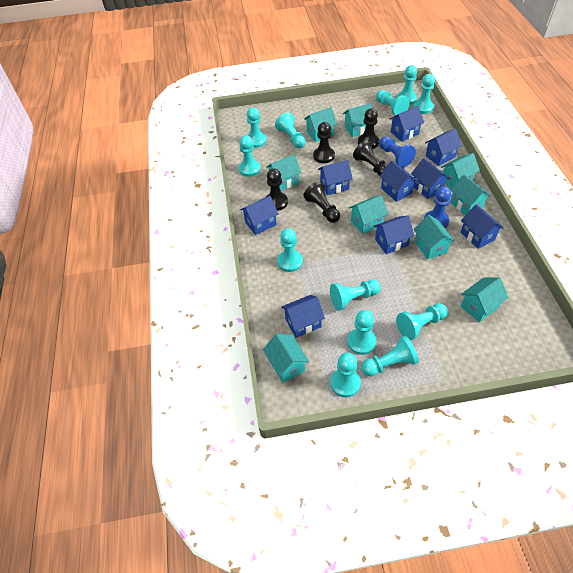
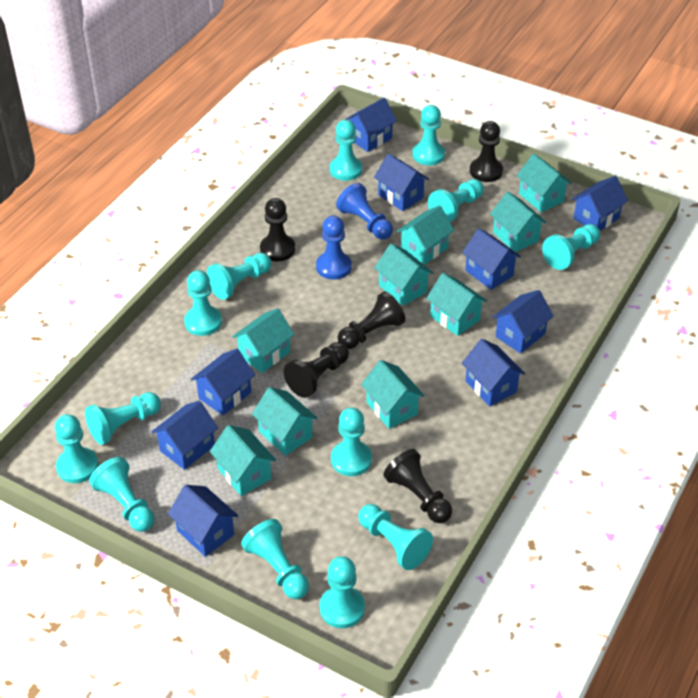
turquoise pawn: [239,136,261,177] [247,107,267,148] [275,113,306,148] [277,228,303,272] [330,280,381,311] [330,352,361,397] [347,310,376,355] [361,335,419,377] [376,90,410,116] [396,303,448,340] [397,65,417,105] [413,74,435,114] = 12 -> [55,414,98,483] [85,392,161,445] [89,457,155,532] [184,270,222,336] [206,253,272,300] [241,519,309,599] [320,556,365,628] [329,120,362,181] [331,407,372,476] [358,504,433,570] [412,105,445,166] [428,179,484,222] [542,224,600,270] = 13

